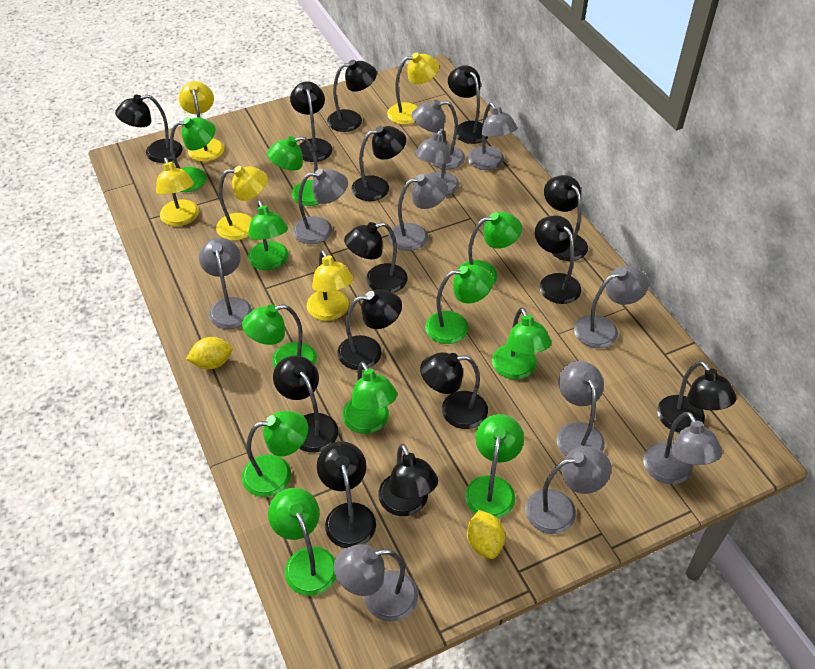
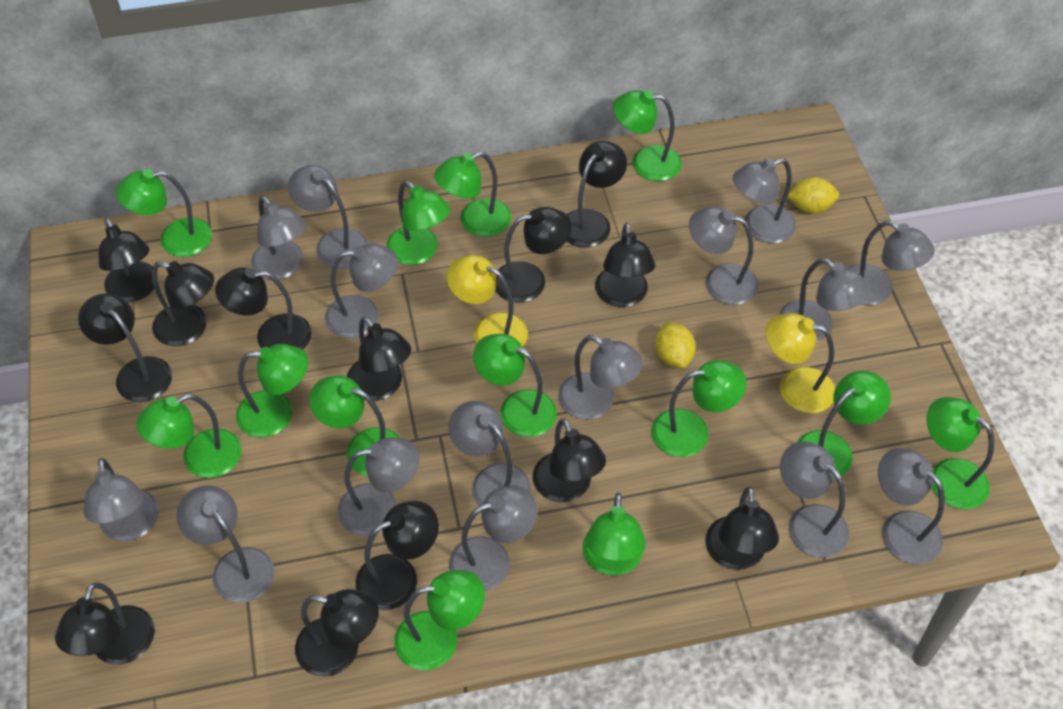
black lamp: [115,95,183,163] [273,355,338,453] [290,81,332,162] [317,441,376,548] [327,60,377,132] [337,289,402,370] [344,222,408,293] [351,126,406,201] [378,444,438,516] [420,352,488,429] [448,65,488,144] [535,215,581,304] [544,175,588,261] [657,361,737,433] = 14 -> [55,582,155,664] [78,293,172,402] [98,218,158,302] [152,261,214,346] [215,267,312,350] [295,589,379,677] [347,316,411,401] [356,501,439,610] [495,207,572,303] [533,419,606,502] [567,141,627,248] [595,222,655,307] [705,487,779,570] = 13
green lamp: [170,117,216,192] [242,304,317,368] [242,411,308,497] [248,200,288,270] [267,136,320,206] [268,488,336,596] [342,361,397,434] [425,265,493,344] [458,212,522,284] [465,414,524,519] [492,307,551,379] = 11 -> [116,169,212,257] [136,394,242,478] [236,344,308,438] [309,375,400,476] [386,180,450,265] [394,570,485,670] [434,151,511,237] [473,334,557,437] [583,493,646,576] [613,90,682,181] [651,360,746,457] [797,371,891,479] [926,397,994,509] = 13
grey lamp: [199,238,252,329] [293,169,348,244] [334,544,418,621] [388,174,448,251] [412,100,465,169] [415,129,459,196] [468,103,517,170] [525,446,611,534] [557,361,605,456] [574,265,649,348] [643,412,722,484] = 11 -> [84,458,159,541] [176,485,274,603] [251,195,307,280] [288,165,368,268] [325,243,398,338] [338,437,419,536] [448,401,531,506] [449,486,537,591] [558,335,643,420] [689,207,759,305] [733,158,796,244] [779,258,870,342] [780,441,849,558] [848,220,935,305] [878,448,945,564] = 15
yellow lamp: [156,157,199,226] [179,81,224,162] [216,166,268,241] [307,250,354,321] [387,53,439,125] = 5 -> [447,255,528,347] [766,313,835,413] = 2

